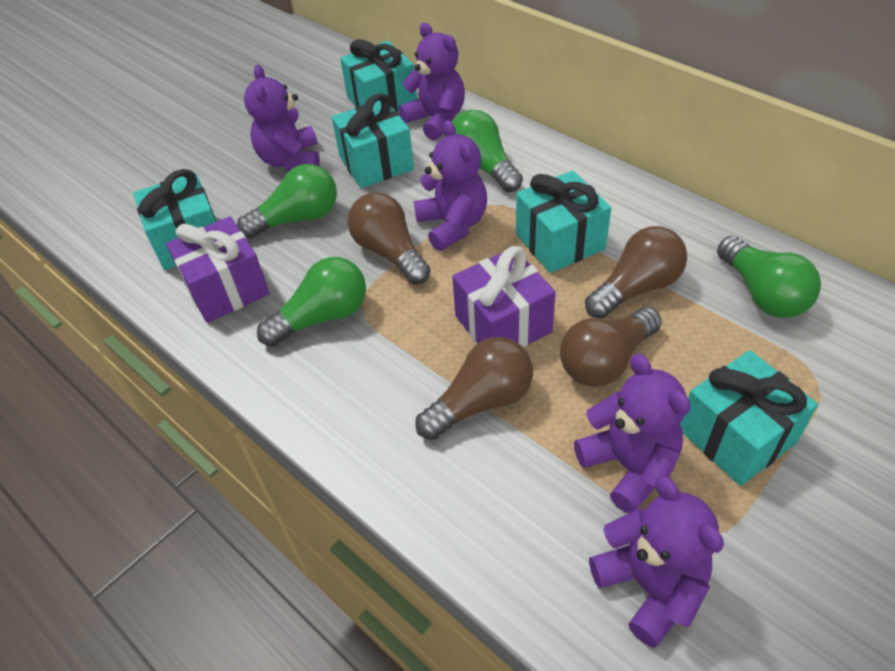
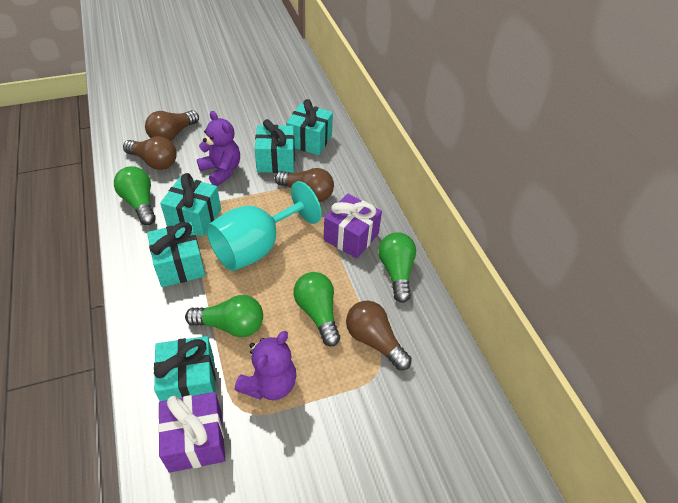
purple teddy bear: [244,65,320,172] [399,23,465,140] [414,120,487,251] [574,354,691,513] [589,476,724,648] = 5 -> [197,111,240,186] [235,331,297,400] = 2
turquoise goblet: none = 0 -> [206,181,322,271] = 1

